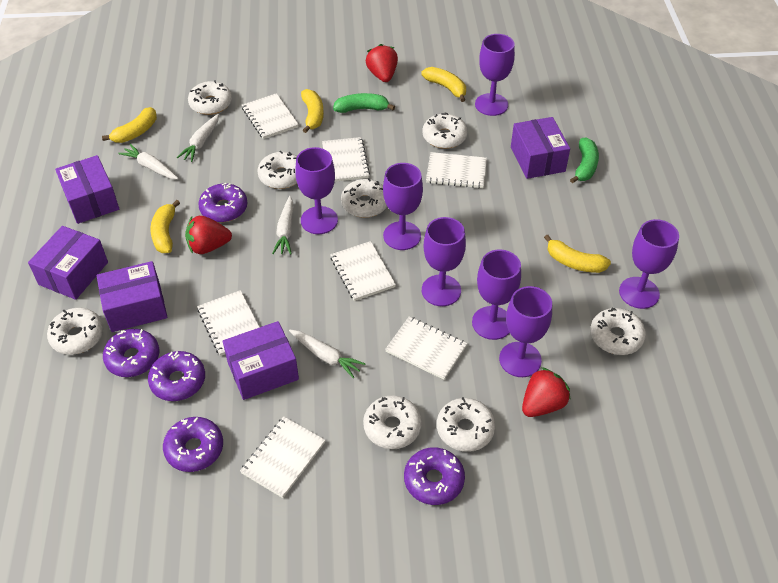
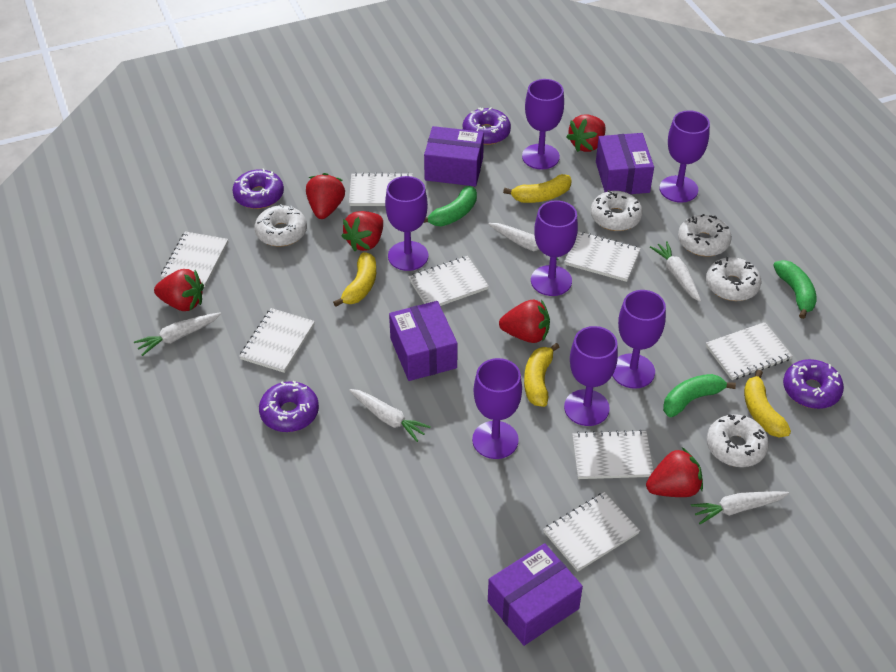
green banana: [333,93,395,113] [570,137,599,183] = 2 -> [423,186,477,226] [663,374,736,417] [773,260,817,319] = 3
purple box: [28,226,108,300] [55,155,119,224] [97,261,167,332] [223,321,299,400] [511,117,570,179] = 5 -> [389,301,458,381] [424,126,484,186] [488,543,583,646] [596,133,654,195] = 4
purple donut: [103,329,159,377] [148,351,205,401] [163,417,223,472] [198,183,247,222] [404,447,465,505] = 5 -> [232,168,284,209] [259,381,319,432] [463,107,511,145] [783,359,844,409] = 4
red strawberry: [185,216,232,254] [366,44,398,82] [522,367,571,417] = 3 -> [154,269,204,311] [306,173,345,219] [341,211,383,251] [499,300,550,343] [567,114,606,152] [646,448,703,497] = 6
white carrot: [118,144,178,179] [177,114,219,162] [272,196,293,255] [289,330,366,379] = 4 -> [134,312,221,356] [349,389,431,442] [488,223,558,260] [650,241,701,302] [691,491,789,524] = 5
white donut: [47,308,103,355] [188,81,232,115] [258,150,297,189] [341,178,387,218] [363,395,422,449] [422,112,468,149] [437,397,495,452] [590,308,646,355] = 8 -> [254,204,307,247] [591,190,643,231] [678,214,732,256] [706,257,761,301] [707,414,769,467] = 5
white notebook: [197,290,260,356] [240,416,325,498] [242,93,299,139] [322,137,370,182] [330,241,396,301] [385,316,467,380] [426,152,487,188] = 7 -> [160,231,228,287] [239,308,315,373] [349,172,413,206] [408,256,489,306] [543,492,640,572] [564,232,641,282] [572,430,654,479] [706,322,793,380] = 8
yellow banana: [102,107,157,143] [150,200,180,253] [301,89,324,133] [421,67,466,102] [544,235,611,273] = 5 -> [333,252,376,307] [503,174,572,203] [524,343,559,407] [744,370,791,437] = 4

